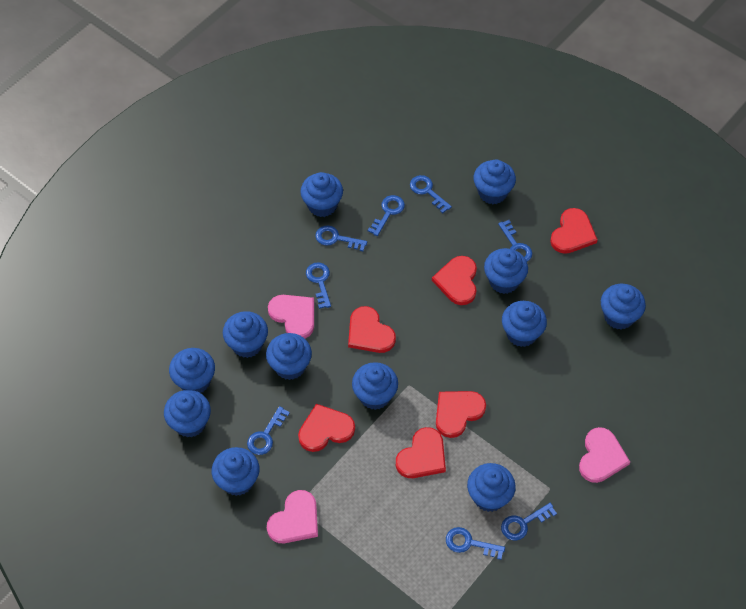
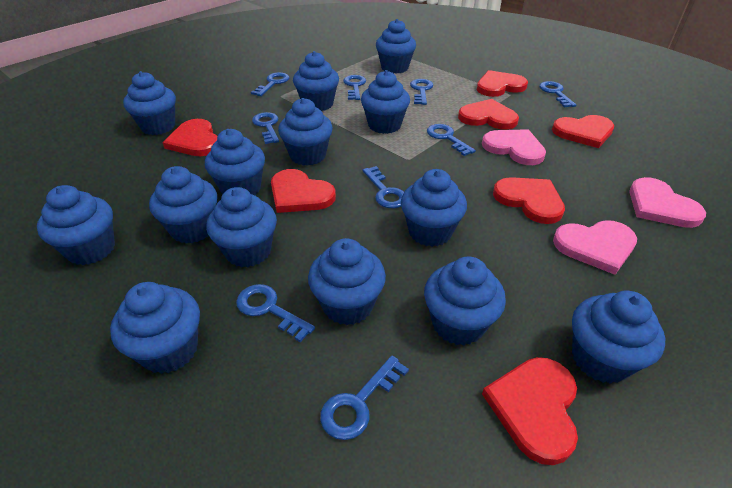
blue cupcake: [164,390,211,437] [169,348,215,393] [212,447,260,496] [223,311,268,358] [266,333,312,380] [300,172,343,217] [352,362,398,410] [467,463,516,512] [473,160,516,204] [484,248,528,294] [502,301,547,347] [601,284,646,330] = 12 -> [37,185,115,265] [110,282,200,374] [123,71,176,135] [149,166,217,244] [205,129,265,195] [206,187,277,267] [278,98,333,166] [293,51,339,111] [308,238,386,325] [361,70,410,134] [376,19,416,74] [401,169,467,247] [424,257,506,346] [572,291,665,384] = 14
blue key: [247,406,290,455] [306,262,331,309] [315,226,367,251] [368,195,405,236] [410,175,452,213] [446,527,505,560] [498,220,533,262] [501,503,557,541] = 8 -> [236,284,315,342] [251,72,289,96] [252,112,279,144] [320,356,409,440] [343,75,366,100] [362,166,404,208] [410,79,433,105] [427,124,476,156] [539,81,576,108] = 9
red heart: [298,404,355,452] [348,306,396,353] [396,427,446,478] [432,256,477,305] [436,391,486,438] [550,208,598,254] = 6 -> [163,119,217,156] [271,169,336,213] [458,99,519,130] [477,70,528,97] [482,357,578,465] [493,177,565,224] [552,115,614,148] = 7

